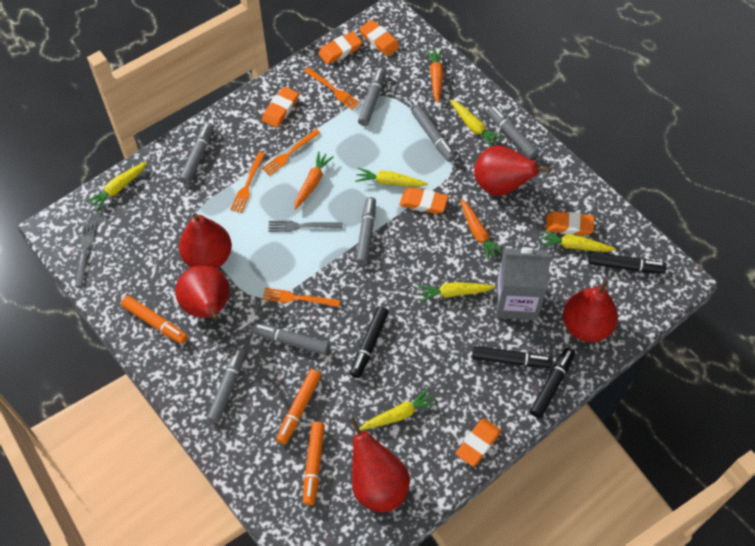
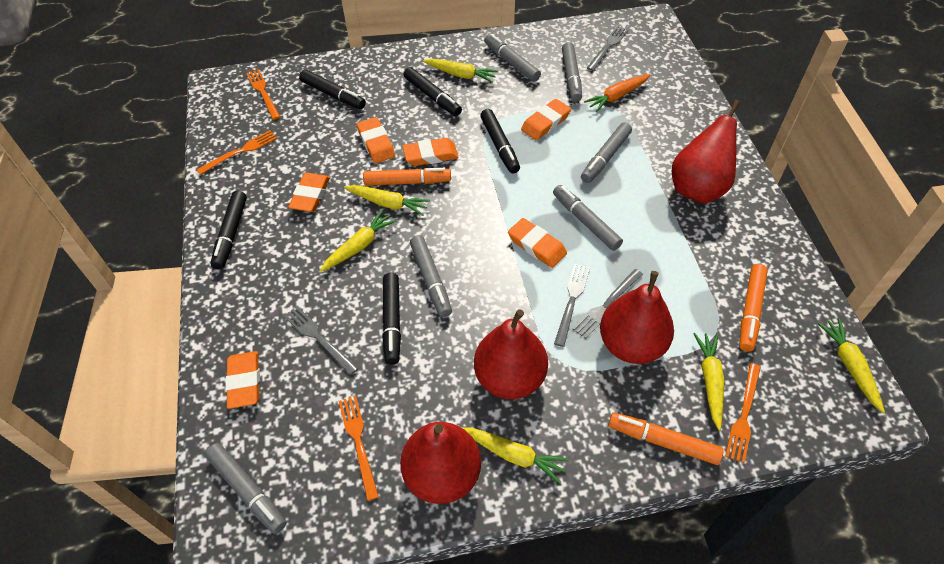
black marker: [350,306,389,378] [472,346,553,368] [530,348,575,418] [589,252,667,274] = 4 -> [211,190,247,269] [299,70,366,109] [382,273,401,364] [404,67,462,116] [480,109,520,173] = 5
grey carton: [496,247,551,320] = 1 -> none = 0
grey fork: [75,221,96,287] [268,221,343,232] = 2 -> [284,306,359,375] [554,264,590,347] [572,269,643,339] [587,26,628,71] = 4
grey marker: [180,122,214,184] [207,347,246,423] [252,323,329,355] [356,197,376,265] [358,68,386,126] [412,106,456,162] [486,106,538,159] = 7 -> [205,443,286,534] [410,235,452,317] [484,34,541,82] [553,185,623,251] [562,42,582,102] [581,122,632,183] = 6
orange carrot: [294,151,334,210] [426,49,443,103] [460,199,503,260] = 3 -> [584,74,650,112] = 1
red pear: [175,265,229,321] [179,213,232,268] [349,418,410,513] [474,145,551,196] [563,280,618,342] = 5 -> [400,422,481,504] [474,309,548,399] [600,271,674,364] [672,100,740,203] = 4

